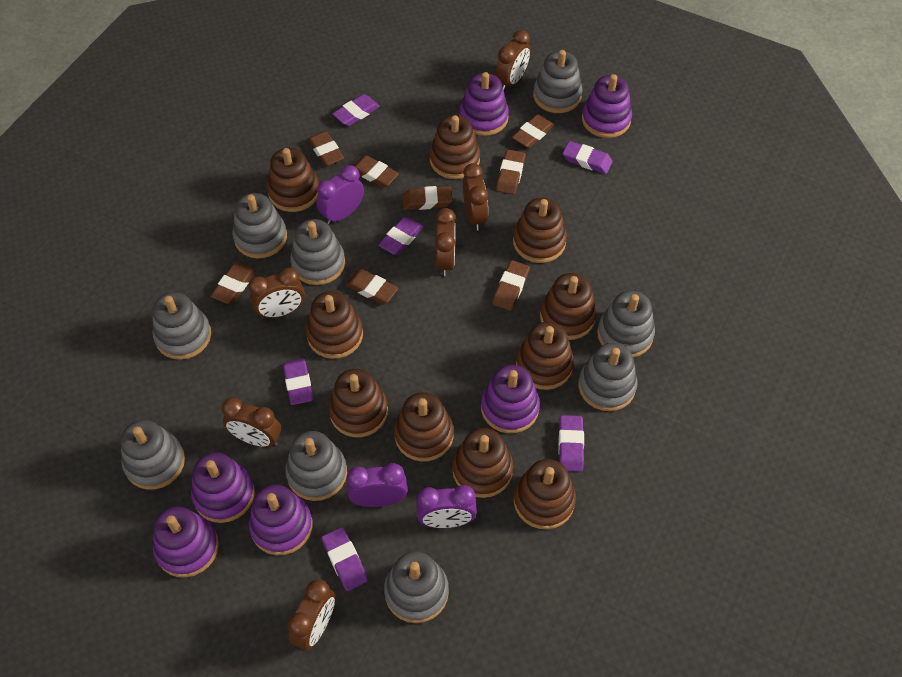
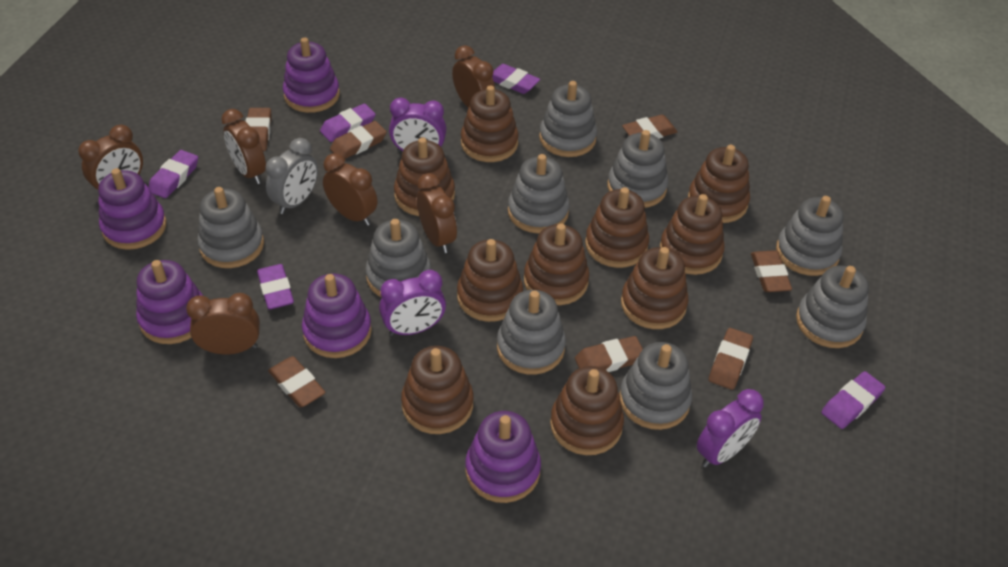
brown eraser: [211,263,256,304] [308,131,344,166] [345,269,398,304] [353,155,399,188] [402,186,453,210] [492,260,530,311] [496,149,525,195] [512,114,554,148] = 8 -> [245,108,272,151] [268,356,326,407] [330,121,387,159] [575,336,643,372] [622,115,677,139] [709,328,753,390] [751,250,792,292] = 7
grey clock: none = 0 -> [266,138,318,214] = 1
purple eraser: [283,359,313,405] [321,527,368,591] [332,94,380,126] [378,217,424,255] [558,415,584,472] [563,141,613,174] = 6 -> [148,150,198,198] [257,264,294,310] [320,104,376,142] [492,64,540,94] [821,371,885,429] = 5
purple stacking toy: [153,506,219,578] [191,453,255,523] [249,485,313,555] [459,72,509,136] [481,365,540,433] [582,74,632,138] = 6 -> [98,168,167,250] [136,260,203,344] [283,37,340,113] [302,274,372,358] [465,411,541,503] = 5

